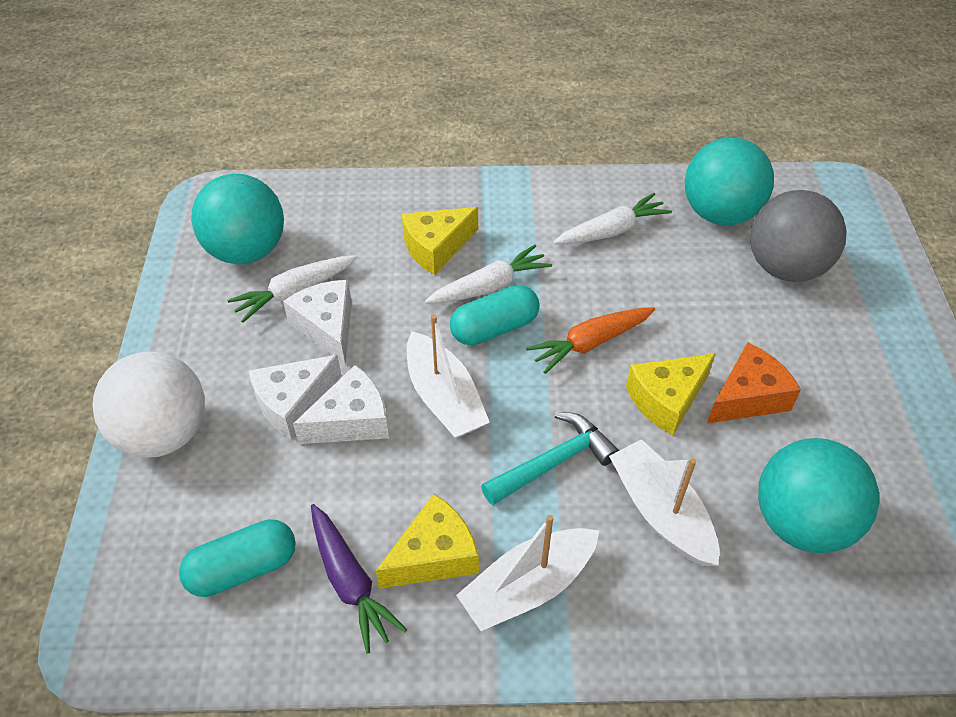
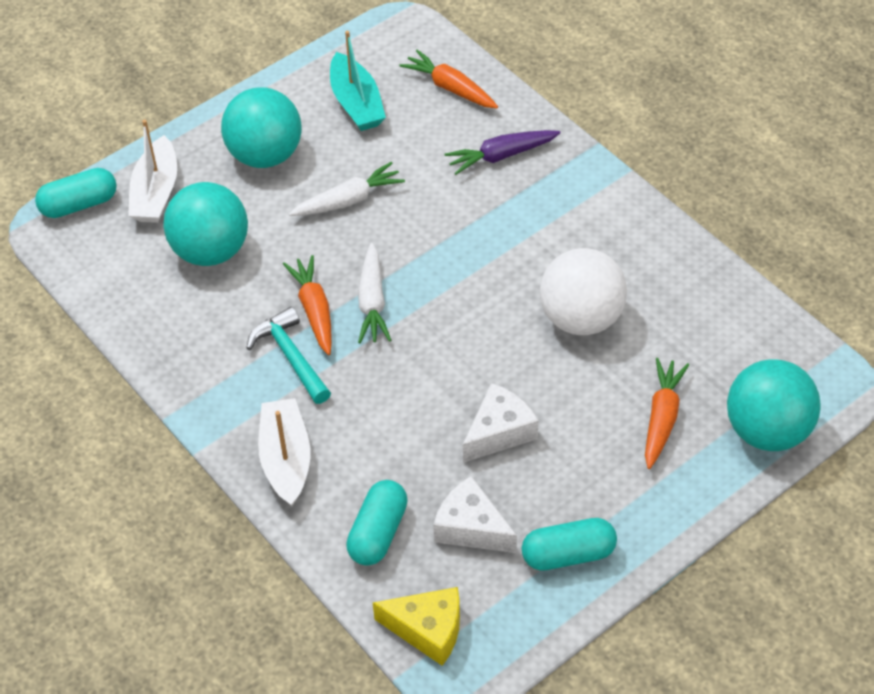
grey ball: [750,190,847,282] = 1 -> none = 0
orange carrot: [526,307,655,374] = 1 -> [283,255,332,355] [399,50,498,108] [645,358,689,469] = 3
orange cheese: [707,342,801,424] = 1 -> none = 0
turquoise boat: none = 0 -> [330,31,386,131] = 1
turquoise capsule: [179,519,296,597] [450,285,539,345] = 2 -> [35,168,117,218] [346,480,408,566] [522,518,617,571] = 3
white boat: [406,315,490,438] [456,515,599,631] [609,439,719,566] = 3 -> [128,119,177,223] [258,398,310,506] = 2
white carrot: [227,255,357,323] [425,245,552,304] [553,193,672,244] = 3 -> [289,162,405,216] [358,243,391,343] = 2
white cheese: [249,355,342,439] [283,280,352,365] [293,365,389,444] = 3 -> [433,476,517,553] [463,383,538,463] = 2
yellow cheese: [376,494,479,589] [402,207,478,275] [626,353,716,435] = 3 -> [373,587,460,666] = 1

